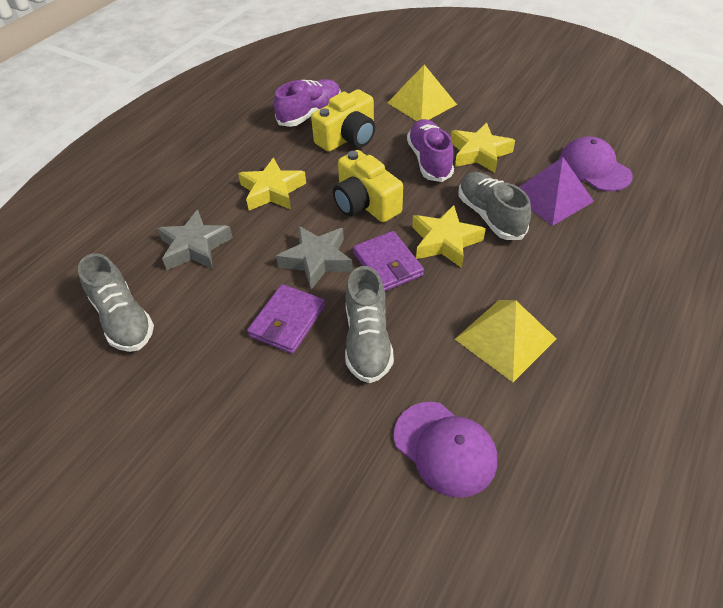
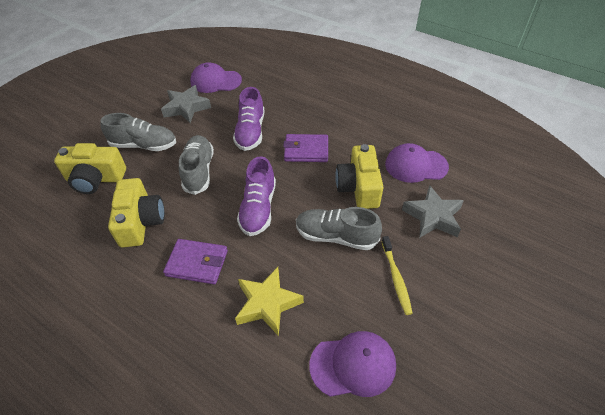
purple cap: [394,402,497,498] [559,137,633,191] = 2 -> [190,62,242,93] [309,331,396,397] [385,143,449,183] = 3
purple pyramid: [519,157,594,226] = 1 -> none = 0
yellow camera: [311,89,375,152] [333,150,403,222] = 2 -> [54,143,126,194] [108,178,165,248] [335,144,383,209] = 3
yellow pyramid: [387,65,457,121] [455,300,556,382] = 2 -> none = 0
yellow star: [238,158,306,211] [412,205,486,268] [451,123,515,173] = 3 -> [235,267,304,336] = 1
yellow toothbrush: none = 0 -> [381,236,413,315] = 1

